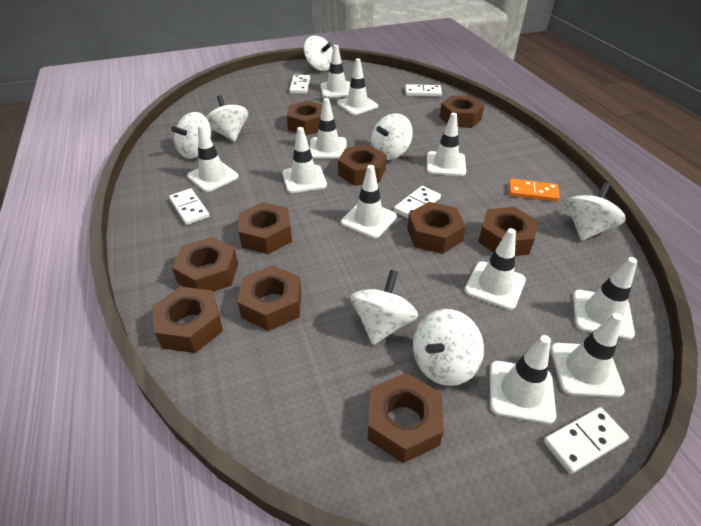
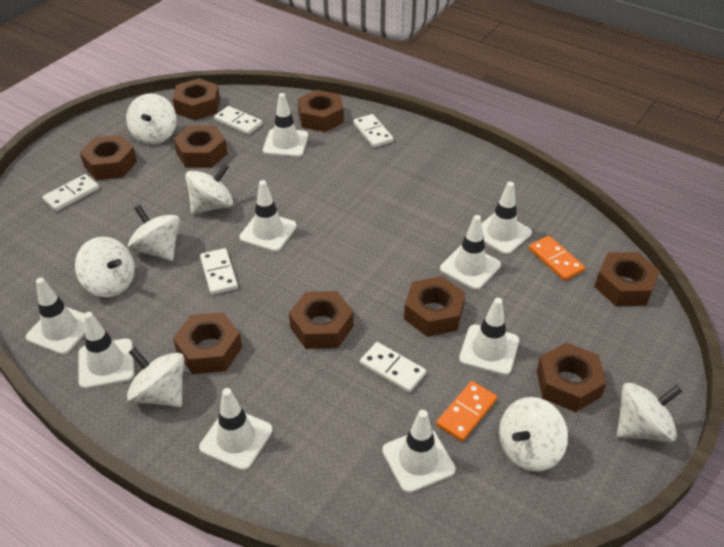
brown nut: [152,287,223,353] [172,237,238,292] [238,202,292,254] [238,265,302,331] [287,101,323,135] [338,145,387,186] [368,373,444,463] [407,202,466,254] [440,96,484,128] [478,207,538,256] = 10 -> [80,135,137,180] [173,78,220,120] [173,312,242,374] [174,125,227,168] [289,291,354,349] [298,90,344,132] [404,276,465,337] [537,342,607,412] [594,252,660,306] = 9
orange domino: [509,179,560,202] = 1 -> [436,381,497,441] [529,236,585,281] = 2
white traffic cone: [187,124,239,192] [282,127,327,193] [310,98,346,159] [320,45,350,98] [337,58,378,115] [341,165,397,238] [427,113,466,176] [465,228,526,310] [490,335,556,424] [550,313,625,398] [573,257,637,340] = 11 -> [26,278,85,355] [78,312,134,389] [199,388,273,471] [239,180,297,252] [263,93,308,157] [382,410,456,493] [440,215,501,290] [459,298,519,375] [482,182,532,255] = 9

